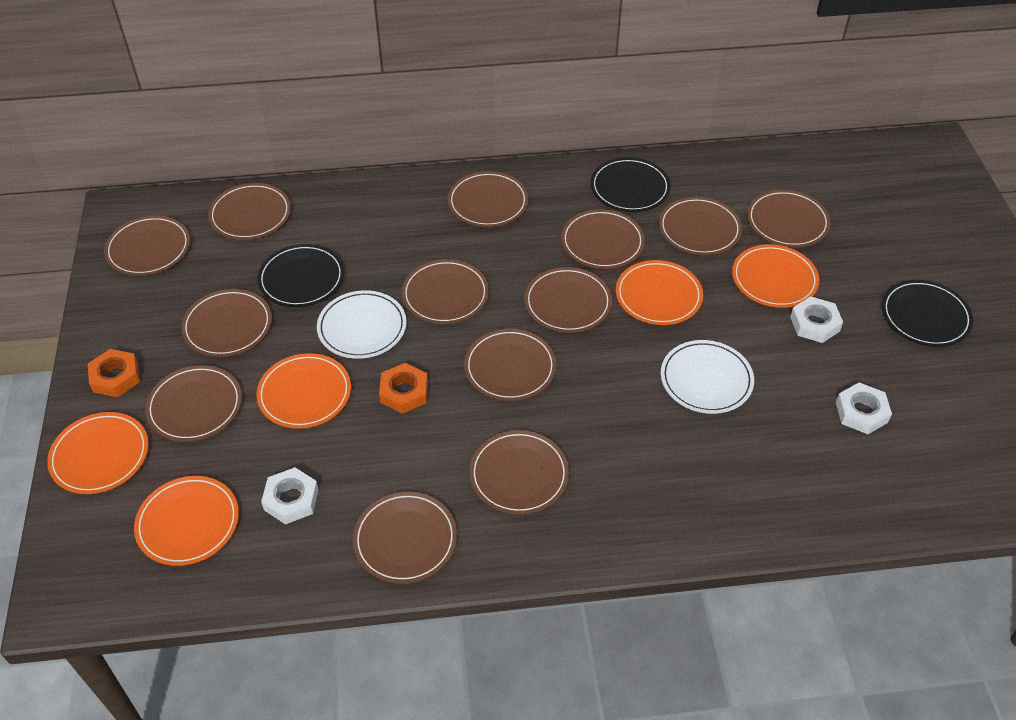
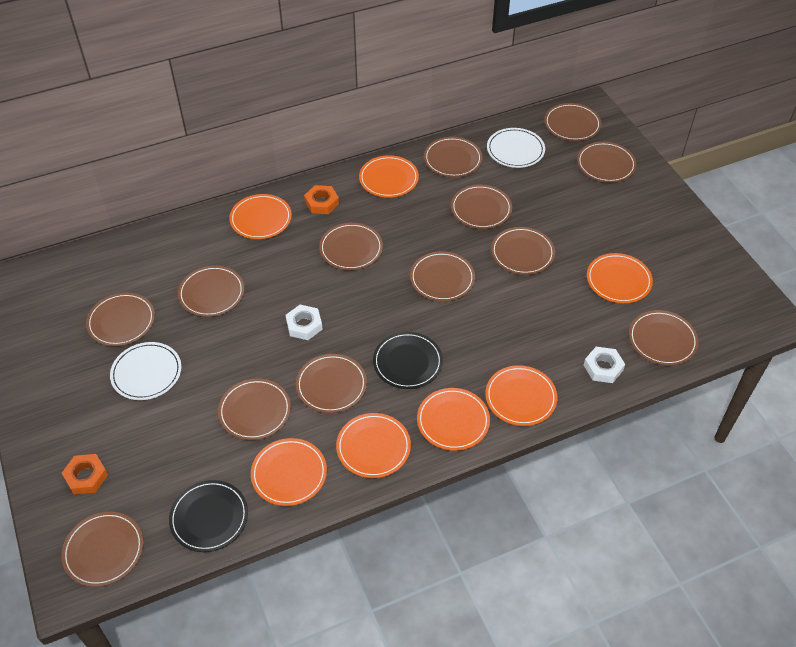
black plate: [257,244,344,307] [591,157,671,212] [882,280,973,347] = 3 -> [169,480,248,552] [373,332,443,389] = 2
orange plate: [47,412,149,494] [134,476,239,566] [256,353,351,429] [616,260,703,325] [732,244,819,308] = 5 -> [229,194,292,239] [251,438,327,506] [336,413,411,478] [359,155,419,198] [417,388,490,451] [485,365,557,426] [587,253,653,303] = 7
white nut: [261,467,319,525] [790,296,843,343] [836,382,892,434] = 3 -> [285,305,323,340] [584,347,625,383] = 2

